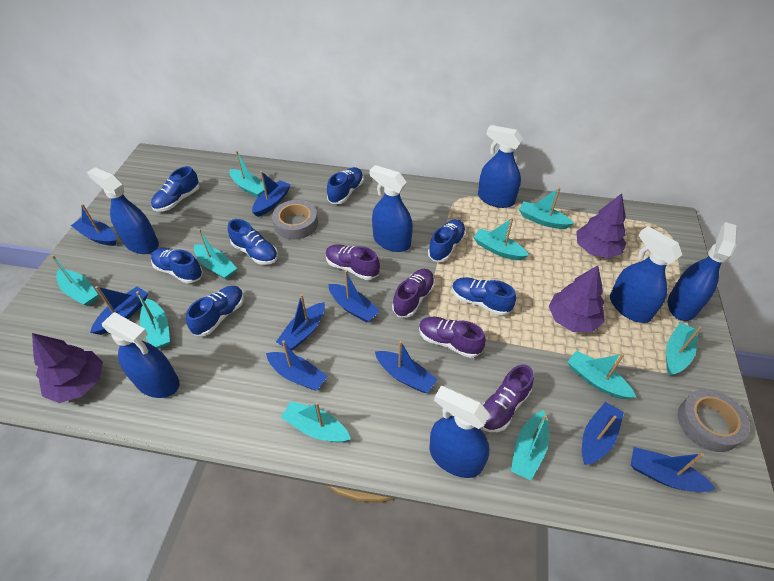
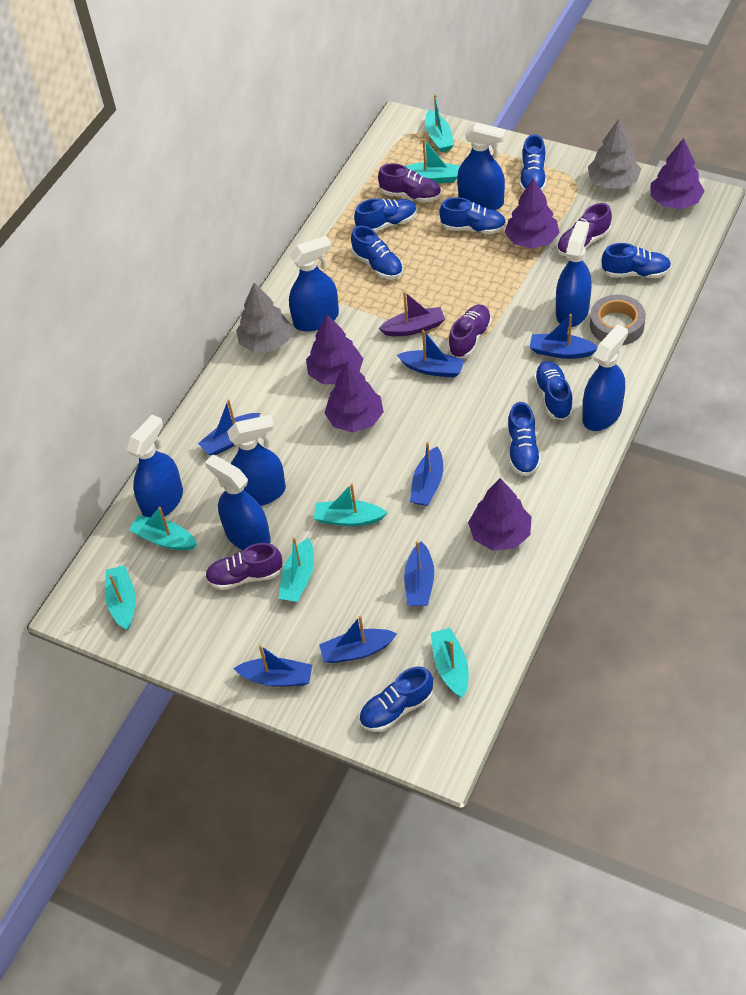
blue boat: [71,204,116,246] [90,286,148,335] [252,171,291,217] [266,341,327,391] [276,294,325,351] [328,271,380,323] [375,341,438,393] [582,402,624,465] [631,447,716,492] = 9 -> [198,399,260,456] [233,645,312,687] [319,616,397,663] [397,330,465,378] [404,541,434,606] [410,442,443,506] [530,314,598,359] = 7
blue shoe: [151,166,200,212] [151,248,203,284] [186,286,244,336] [228,219,278,265] [327,167,364,204] [428,219,466,262] [452,277,516,316] = 7 -> [351,226,403,279] [354,198,417,232] [359,666,433,732] [439,197,506,234] [507,402,541,476] [519,134,547,191] [534,361,573,420] [602,243,671,278] = 8
grey tape: [272,200,318,240] [678,389,750,452] = 2 -> [590,295,646,345] = 1
grey tree: none = 0 -> [236,283,292,353] [588,119,641,189] = 2
purple boat: none = 0 -> [379,291,445,336] = 1
purple tree: [32,333,103,403] [548,265,605,332] [576,193,626,258] = 3 -> [306,314,363,384] [324,360,384,432] [468,478,532,551] [505,178,559,249] [651,138,704,209] = 5
turquoise boat: [51,255,98,306] [136,291,170,349] [194,229,237,279] [229,151,264,198] [281,401,351,442] [473,217,529,260] [511,410,549,480] [519,187,574,229] [568,350,636,399] [666,322,702,375] = 10 -> [105,565,136,630] [129,507,197,550] [278,537,314,602] [314,483,388,526] [406,139,460,183] [425,94,454,152] [431,628,469,698] = 7

